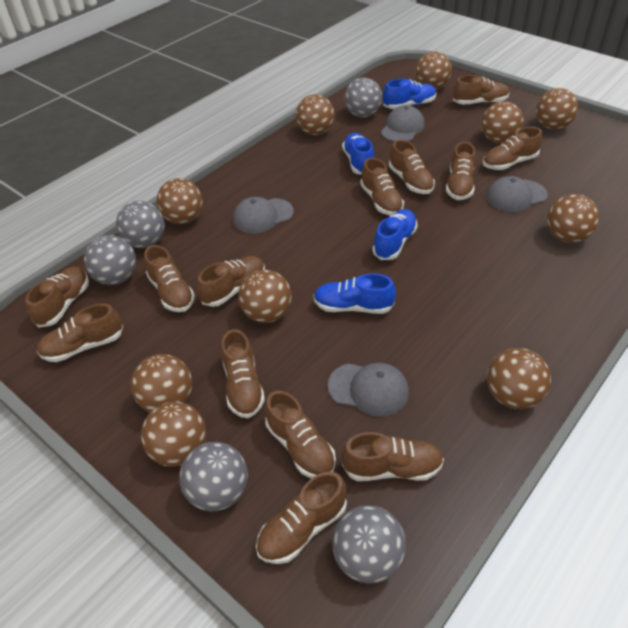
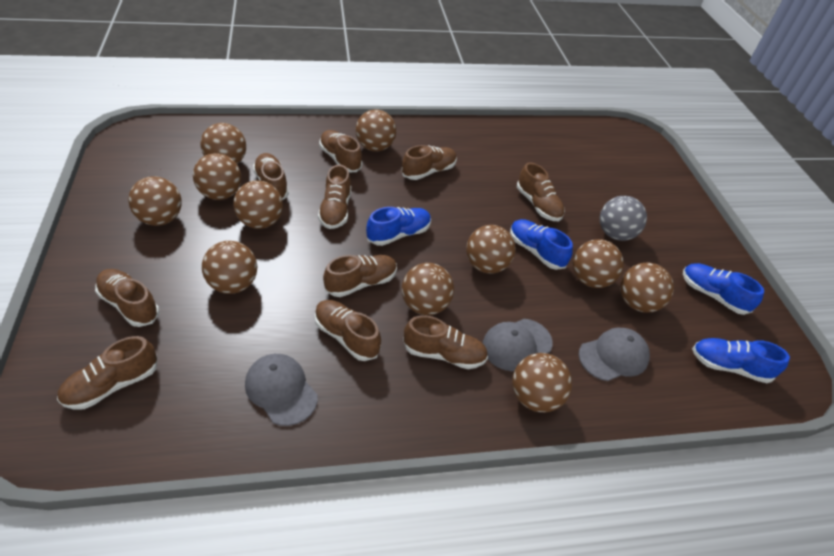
brown ball: [131,354,192,412] [141,402,206,467] [157,178,203,224] [238,270,292,323] [296,94,335,135] [415,51,452,90] [481,101,524,143] [487,348,551,409] [536,88,578,130] [547,194,599,243] = 10 -> [128,177,182,226] [193,153,241,200] [200,123,246,164] [202,241,257,294] [233,180,283,229] [356,109,397,152] [402,263,454,315] [466,225,516,274] [512,353,572,412] [573,239,624,288] [620,262,674,313] = 11
brown shoe: [26,267,89,328] [37,303,123,362] [144,245,195,312] [197,256,265,307] [221,329,265,418] [256,471,347,564] [265,391,336,478] [342,432,444,481] [360,158,404,216] [389,140,435,194] [446,142,476,200] [453,75,510,105] [483,127,542,170] = 13 -> [57,336,157,410] [95,269,159,327] [253,153,289,200] [315,300,381,361] [318,165,351,229] [319,130,362,172] [323,255,397,297] [402,145,457,180] [403,315,488,369] [517,162,565,221] = 10
grey ball: [84,235,136,285] [116,201,164,248] [180,442,248,512] [332,505,406,584] [344,77,382,117] = 5 -> [600,196,647,241] = 1
grey cap: [233,197,294,234] [328,363,409,417] [381,105,425,142] [486,176,548,212] = 4 -> [245,354,318,426] [483,319,553,371] [579,328,650,381] = 3

